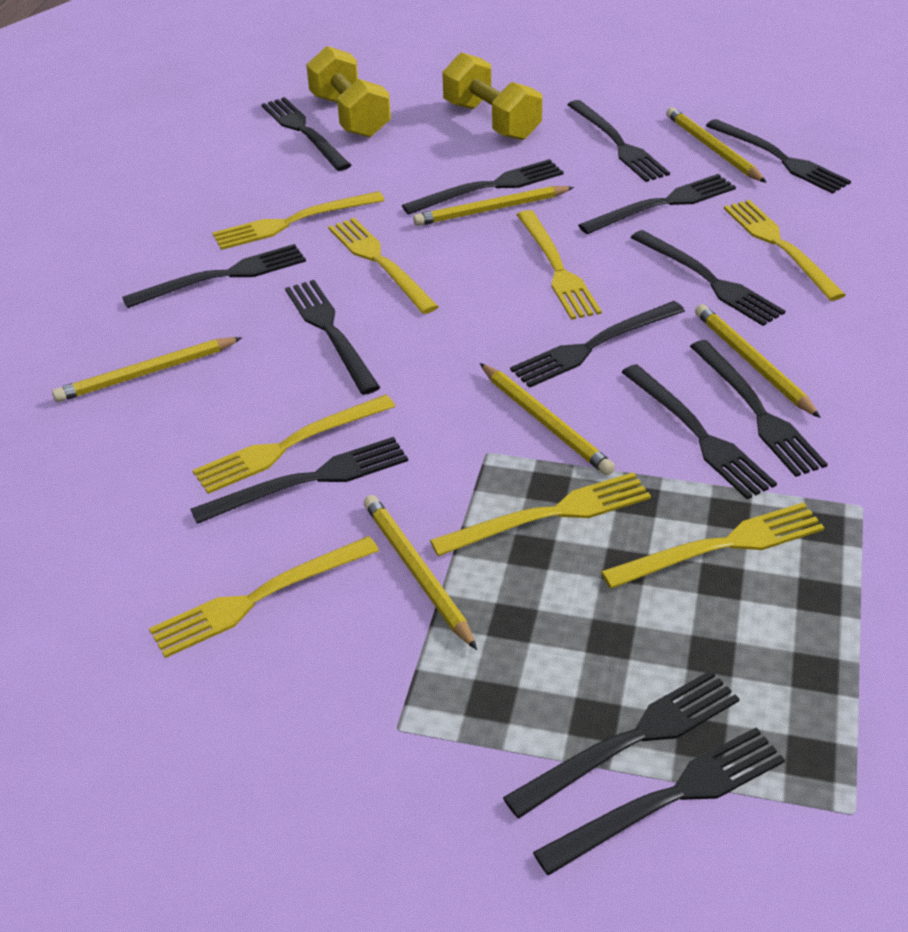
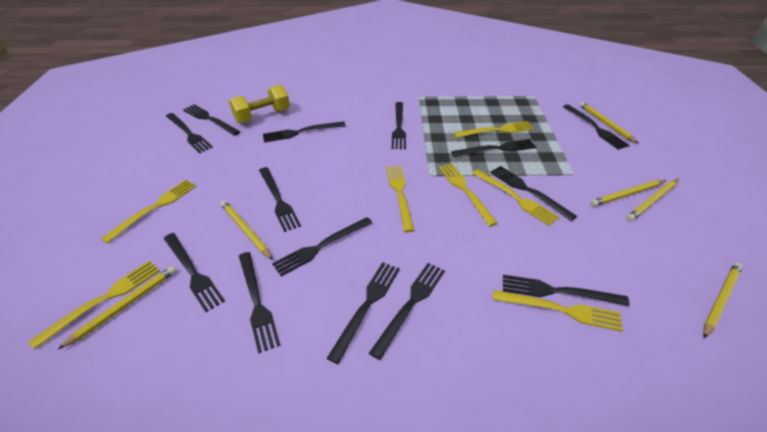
yellow dumbbell: [306,46,391,138] [442,52,542,140] = 2 -> [229,85,290,123] = 1
yellow fork: [149,536,379,658] [193,395,396,494] [212,191,385,250] [328,218,439,314] [430,472,651,556] [517,210,602,320] [601,502,825,589] [724,200,846,301] = 8 -> [29,261,160,350] [101,179,196,243] [386,165,415,232] [439,163,498,227] [453,121,534,138] [472,169,559,226] [493,290,623,332] = 7

